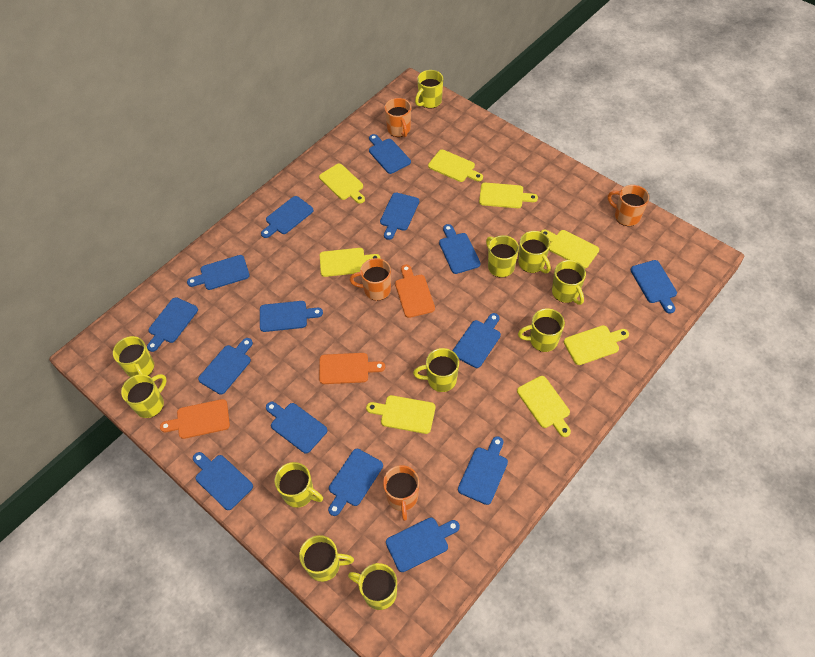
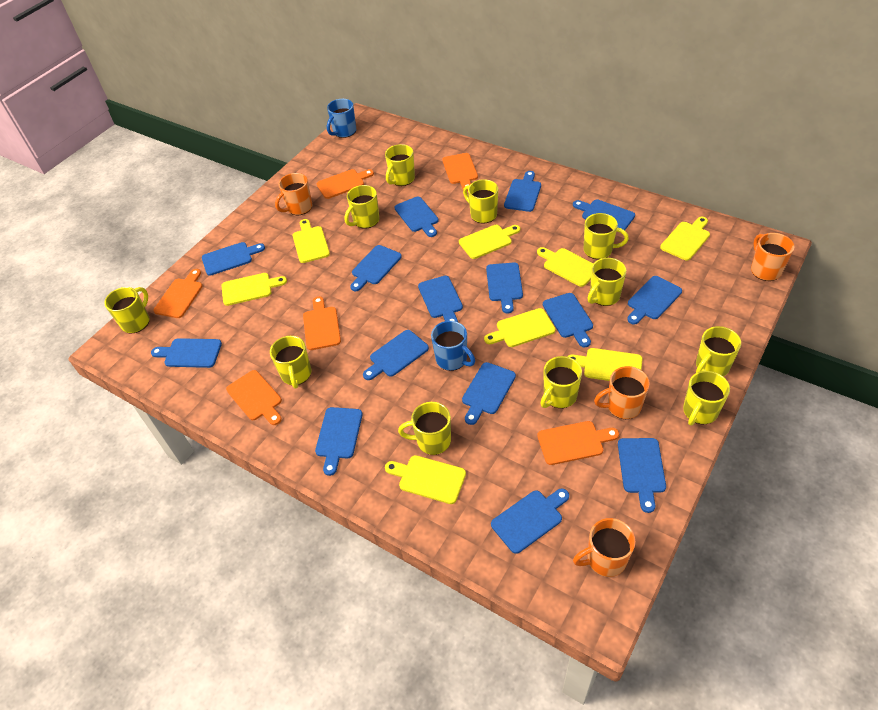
blue mug: none = 0 -> [327,99,356,138] [431,321,475,371] = 2
orange cutting board: [160,399,230,439] [319,353,385,384] [395,264,435,318] = 3 -> [153,269,203,318] [226,370,282,425] [303,296,341,350] [317,169,374,199] [442,153,478,191] [537,421,619,465] = 6

